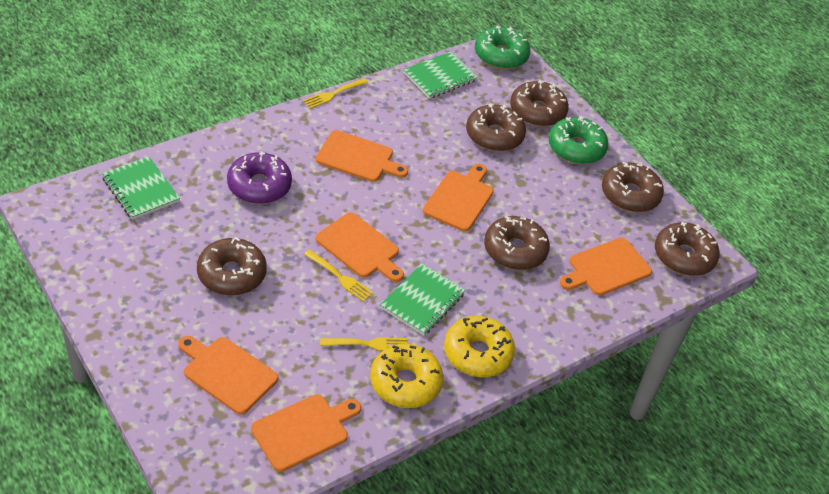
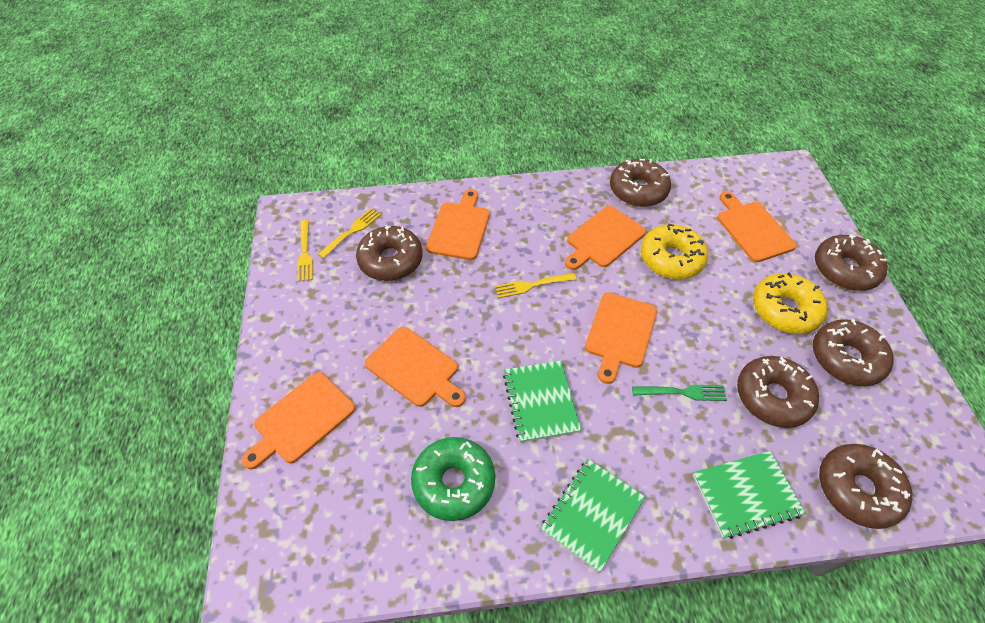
green donut: [475,26,530,69] [548,116,609,164] = 2 -> [411,437,495,521] = 1
green fork: none = 0 -> [632,385,727,401] = 1
purple donut: [227,151,292,204] = 1 -> none = 0

